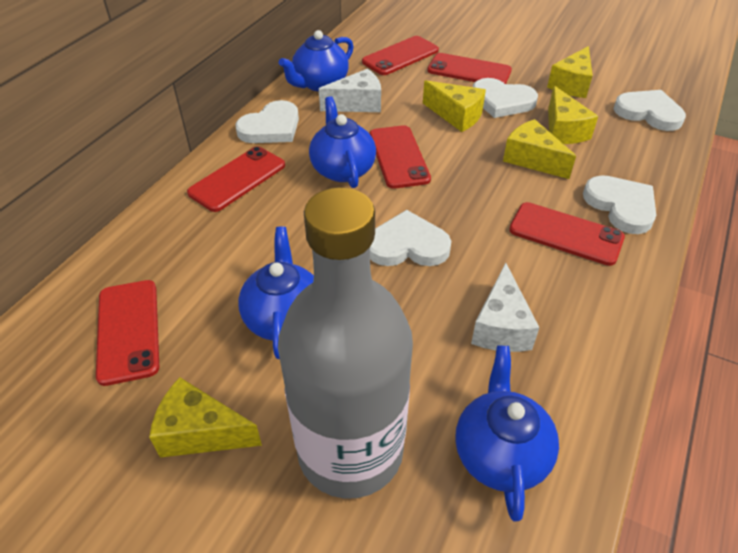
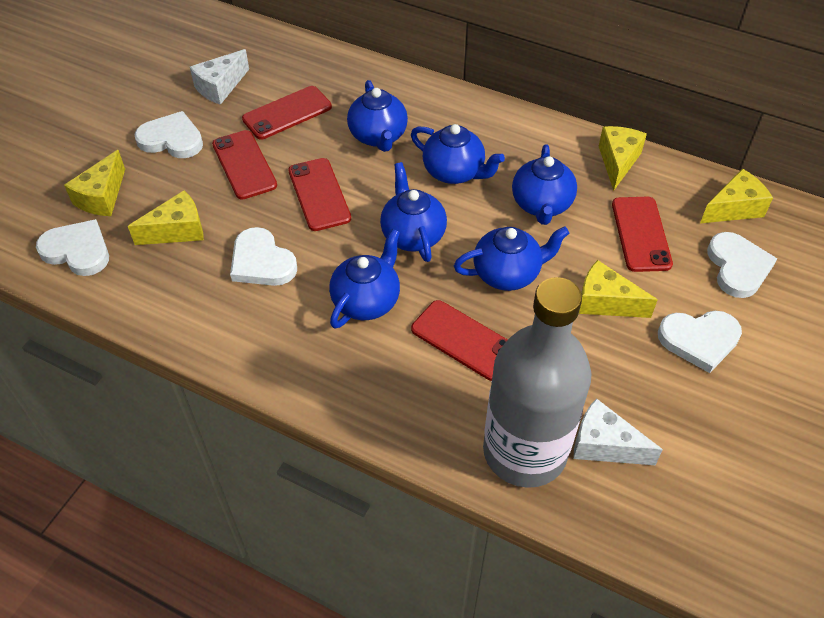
blue teapot: [238,226,314,359] [279,30,354,92] [309,96,376,188] [455,346,559,522] = 4 -> [329,229,400,329] [347,80,408,152] [380,162,447,262] [411,124,505,184] [454,226,569,291] [512,144,577,225] = 6
red phone: [96,280,159,386] [187,146,285,212] [362,36,439,75] [370,125,431,189] [427,53,512,84] [509,202,625,266] = 6 -> [212,130,277,200] [242,86,332,139] [288,158,351,231] [411,300,508,381] [612,197,673,272] = 5

